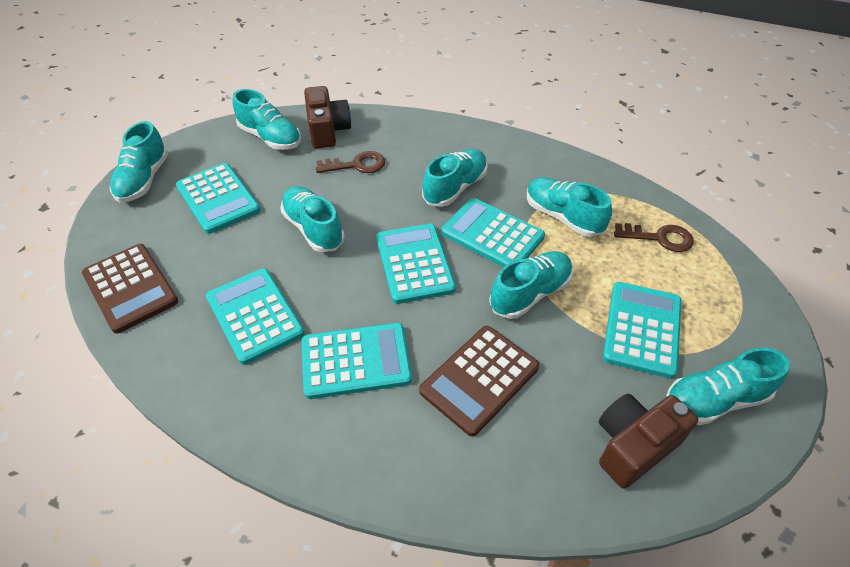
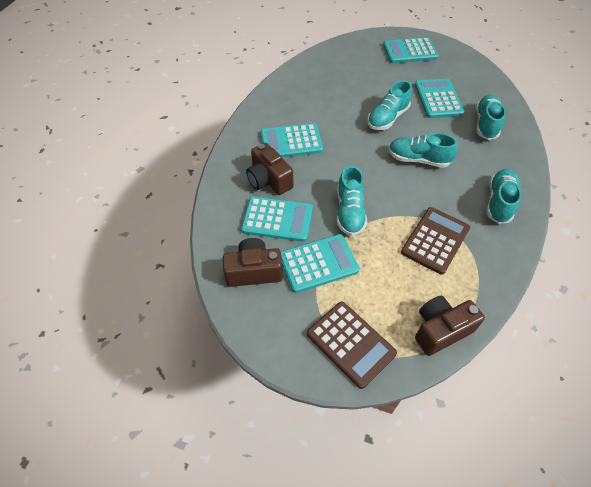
brown camera: [304,86,351,149] [599,393,698,489] = 2 -> [223,238,283,287] [246,143,293,195] [415,296,485,356] = 3
brown key: [316,151,385,173] [614,223,694,252] = 2 -> none = 0
turquoise calculator: [176,163,260,234] [206,268,305,365] [302,323,412,399] [376,223,456,304] [441,198,545,267] [603,282,681,378] = 6 -> [241,196,313,242] [261,123,323,158] [281,234,360,293] [383,37,439,63] [415,79,464,118] = 5
turquoise shoe: [110,121,169,203] [233,89,301,150] [280,186,344,252] [422,149,488,207] [489,251,573,319] [527,177,612,237] [666,348,790,426] = 7 -> [337,165,367,236] [367,80,412,130] [388,133,458,168] [476,95,506,140] [486,169,522,224] = 5

